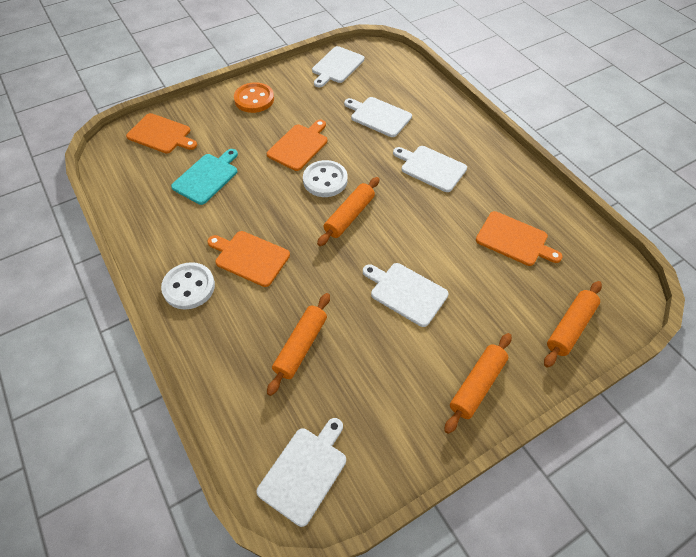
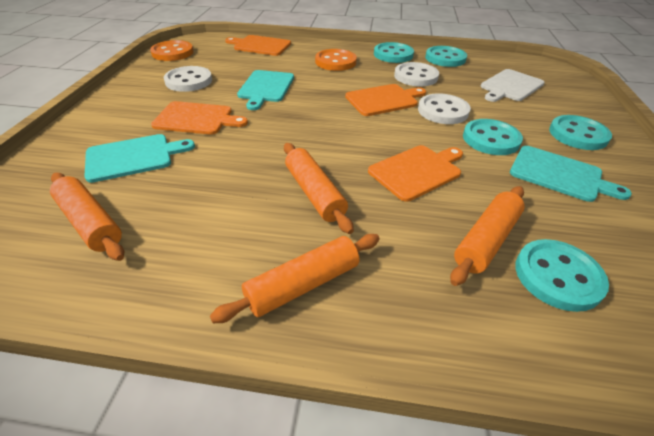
orange button: [234,82,274,113] = 1 -> [150,40,194,61] [315,49,357,71] = 2
turquoise button: none = 0 -> [374,42,414,63] [425,46,467,67] [463,119,523,155] [515,239,609,312] [549,115,612,150] = 5
turquoise cutting board: [171,149,238,205] = 1 -> [84,134,195,183] [237,70,294,110] [510,146,632,202] = 3
white button: [161,262,215,310] [303,160,348,197] = 2 -> [164,66,212,92] [394,62,439,86] [418,93,471,124] = 3
white cutting board: [256,418,346,527] [312,46,364,87] [344,97,412,137] [363,263,449,327] [393,146,467,192] = 5 -> [481,69,545,102] = 1

